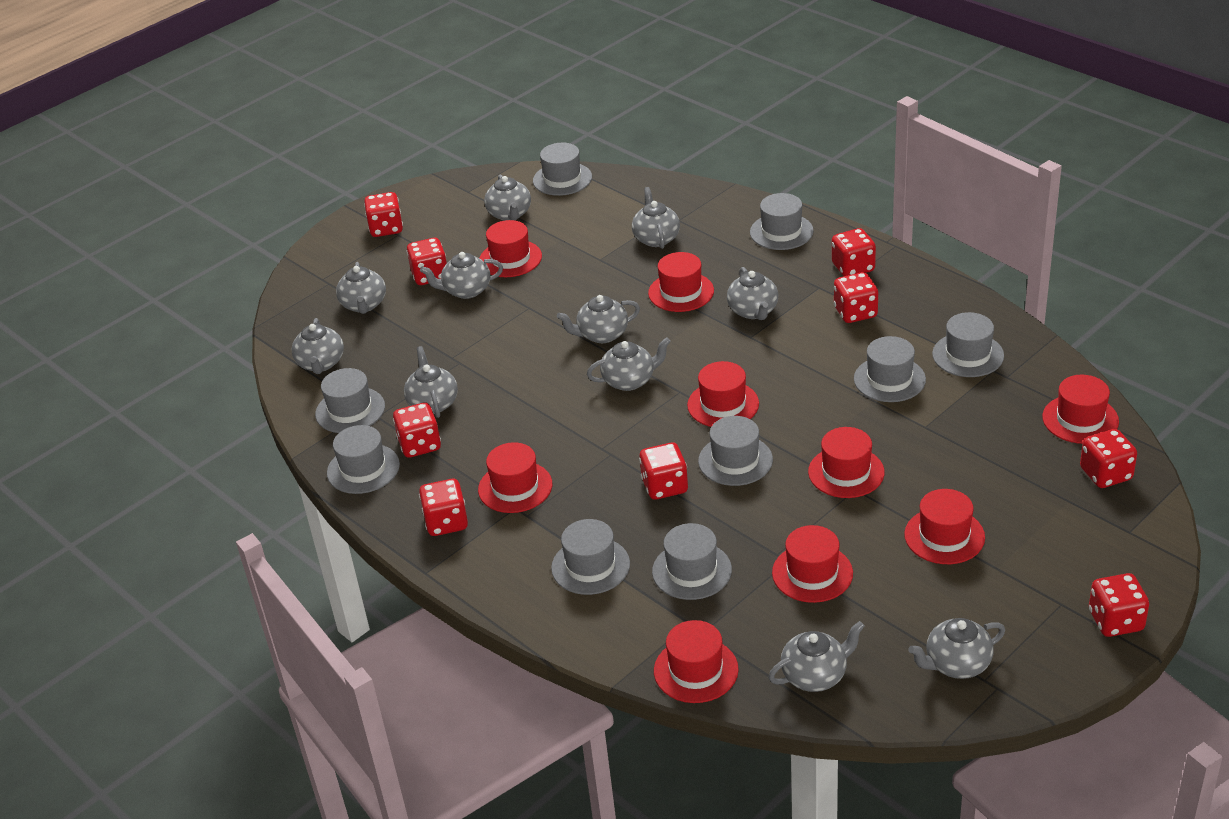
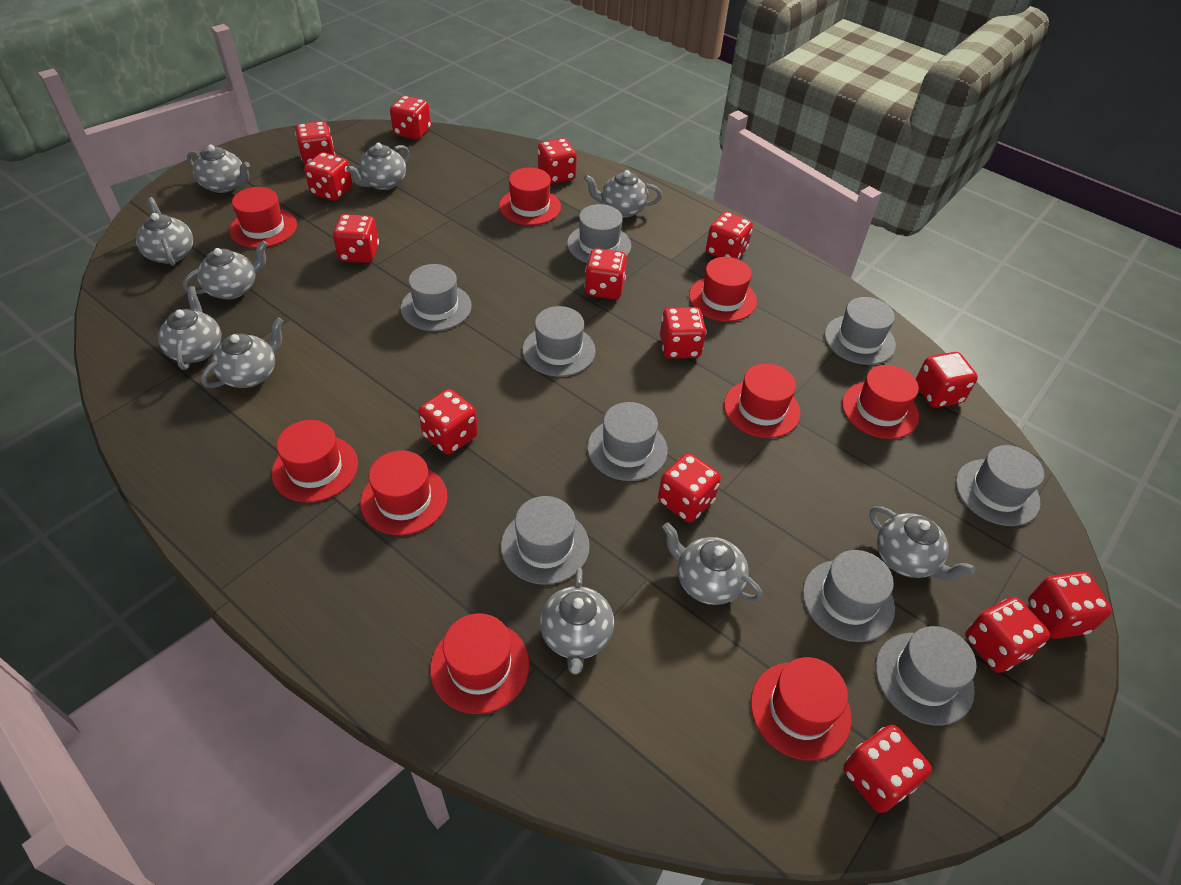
grey teapot: [291,318,344,374] [336,262,386,314] [404,346,458,418] [420,252,503,299] [484,175,531,221] [557,295,640,343] [587,337,671,391] [632,187,680,249] [727,267,778,320] [768,621,865,692] [908,618,1005,679] = 11 -> [136,197,193,266] [158,286,221,370] [183,240,268,299] [187,145,250,193] [201,318,283,388] [346,143,409,190] [540,568,614,674] [584,170,662,218] [662,522,763,605] [869,506,976,581] = 10
red dice: [364,192,403,237] [393,403,441,458] [407,238,447,285] [419,479,468,536] [639,443,688,500] [832,228,876,276] [834,272,878,323] [1080,429,1137,488] [1089,573,1149,637] = 9 -> [295,121,336,165] [304,152,353,201] [333,214,379,263] [390,96,431,140] [418,389,478,455] [538,138,577,184] [585,248,627,299] [658,453,721,522] [660,307,706,359] [706,212,753,259] [843,725,932,813] [916,352,978,408] [965,597,1050,673] [1028,571,1112,639] = 14

